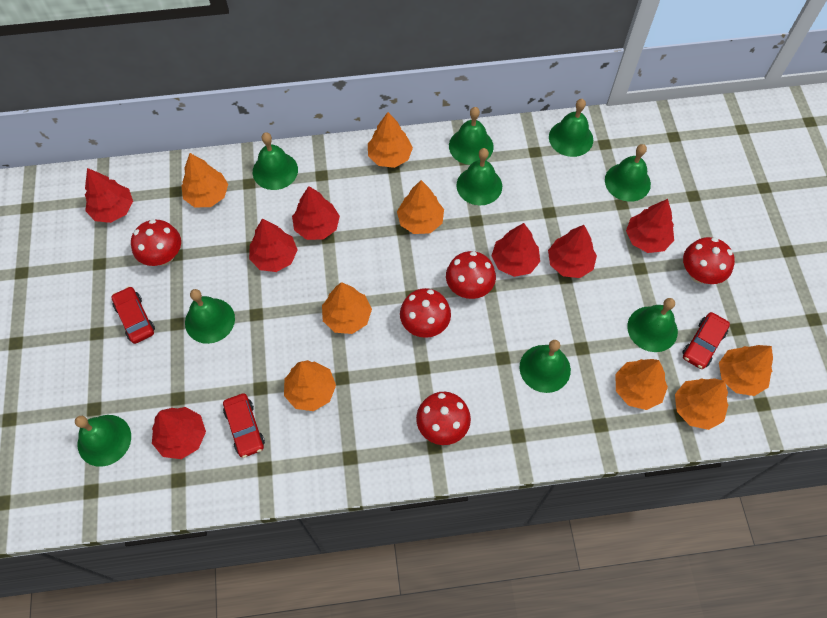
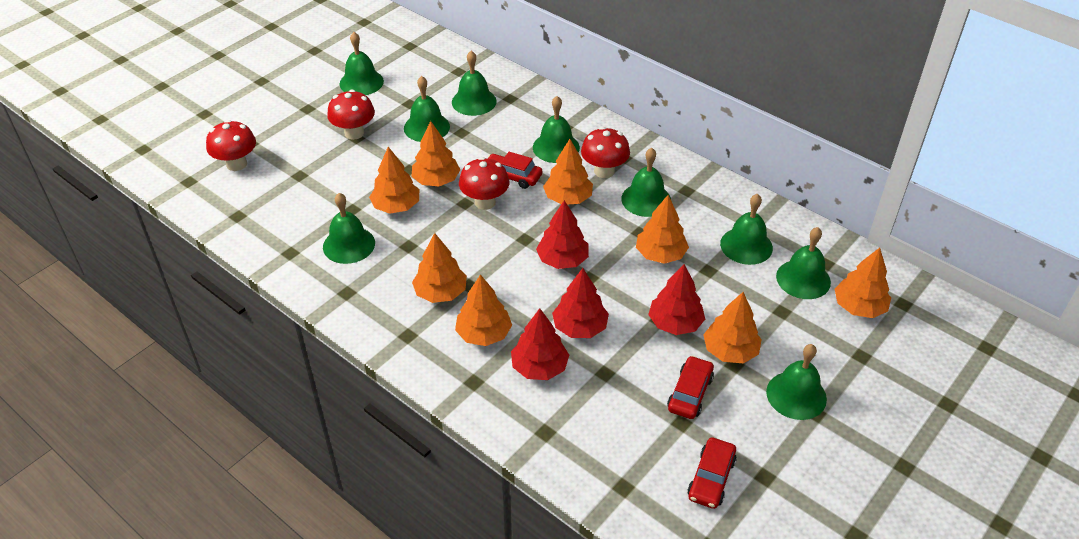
red mushroom: [131,219,181,266] [400,288,451,338] [416,392,471,445] [446,251,496,299] [683,237,735,284] = 5 -> [206,120,256,171] [327,90,375,140] [459,157,510,210] [581,127,630,178] = 4
red tree: [85,168,133,223] [152,407,206,459] [249,218,298,272] [292,186,340,240] [491,223,540,277] [548,225,597,278] [626,199,674,253] = 7 -> [511,308,569,380] [536,200,589,269] [552,268,609,338] [648,264,705,335] = 4

